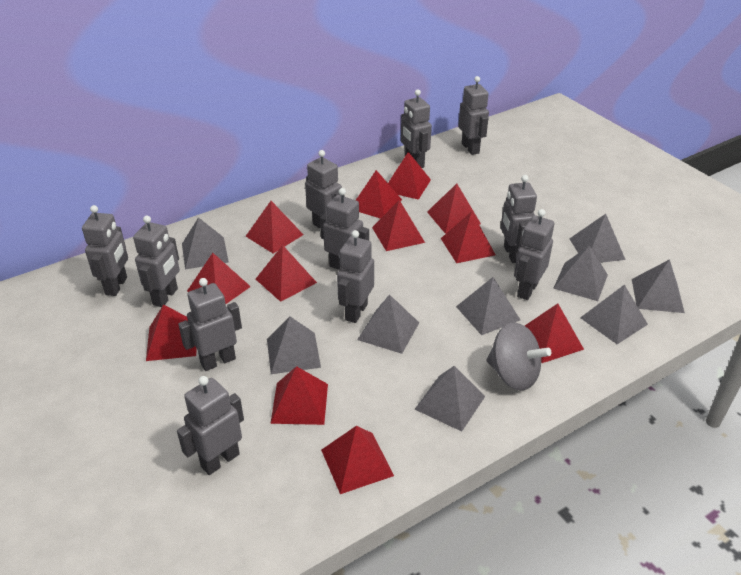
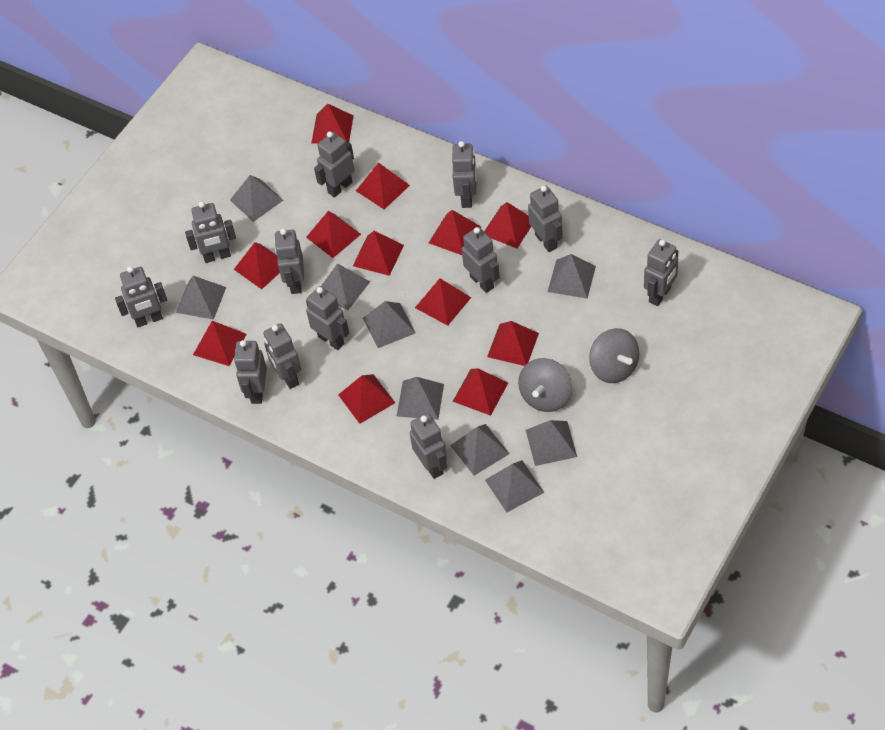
grey robot: [82,205,128,296] [133,216,180,307] [177,376,244,475] [178,278,242,371] [305,150,345,228] [320,188,369,270] [337,230,374,323] [401,89,432,168] [458,76,489,155] [501,175,537,263] [514,209,554,300] = 11 -> [115,266,167,327] [185,201,236,263] [234,340,267,404] [263,323,301,389] [274,229,304,294] [306,286,349,350] [314,131,354,198] [410,413,447,479] [452,141,477,208] [462,227,500,293] [528,186,563,252] [644,239,678,306] = 12
grey spinning top: [486,322,552,391] = 1 -> [518,358,572,412] [589,328,639,383] = 2

